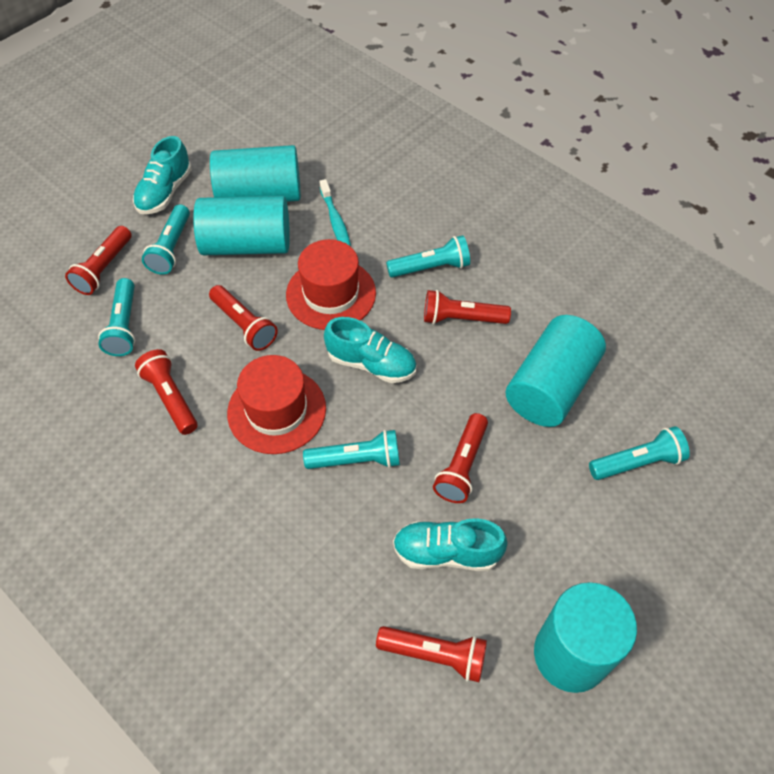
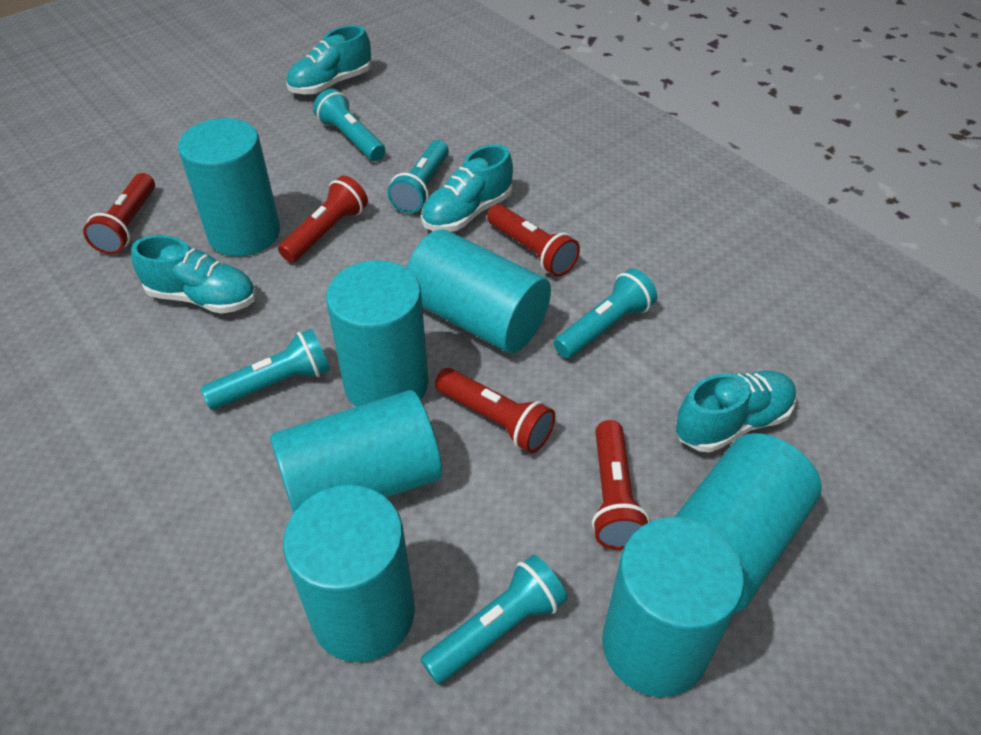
red flashlight: [65,226,131,295] [135,349,198,435] [209,285,278,351] [376,626,487,682] [424,290,511,324] [433,413,488,503] = 6 -> [83,173,155,254] [278,175,368,263] [435,368,555,453] [487,204,580,277] [592,420,650,550] = 5
red hat: [227,355,326,454] [286,239,376,330] = 2 -> none = 0
turquoise cylinder: [193,196,290,255] [210,145,301,202] [506,315,606,427] [534,582,637,693] = 4 -> [178,118,280,256] [270,390,442,513] [283,485,415,662] [326,260,429,407] [407,229,551,353] [602,517,744,697] [675,433,822,613] = 7
turquoise shoe: [133,136,192,214] [324,317,416,383] [393,518,508,571] = 3 -> [131,235,256,314] [286,25,371,95] [421,144,513,232] [675,370,796,453] = 4
turquoise toothbrush: [319,179,351,246] = 1 -> none = 0

